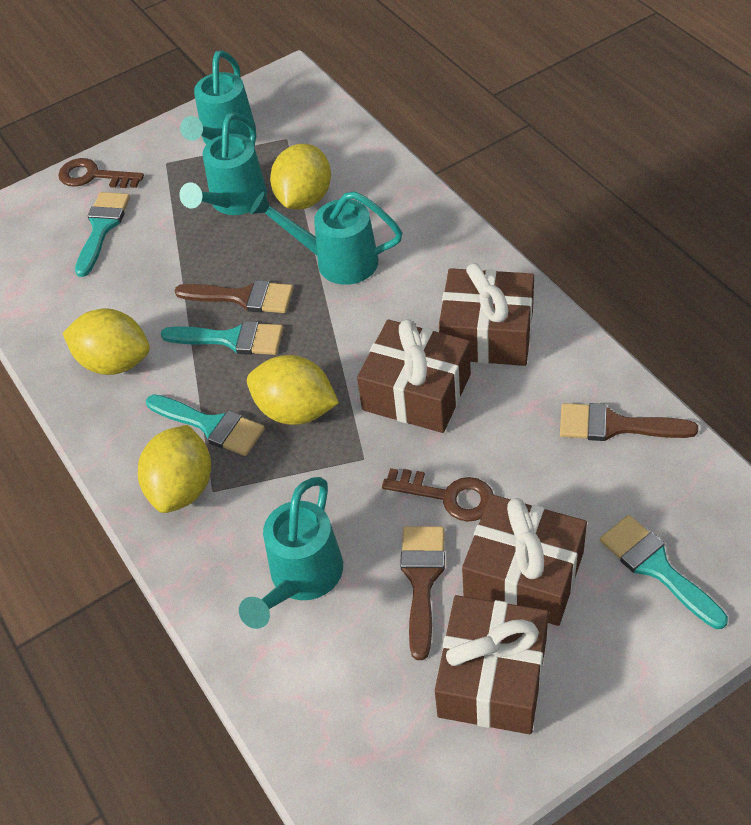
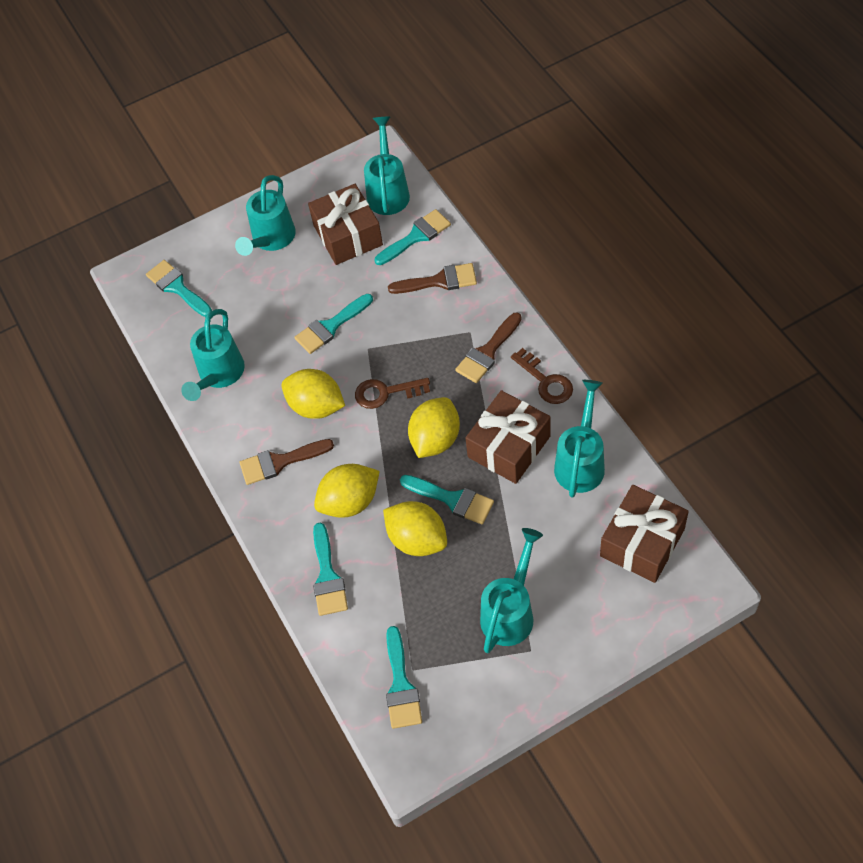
brown gift: [357,319,471,433] [435,595,548,734] [439,263,534,366] [462,494,587,626] = 4 -> [308,184,383,265] [465,390,551,484] [600,485,689,583] = 3
turquoise brush: [75,192,130,277] [146,394,265,456] [161,321,283,355] [600,515,728,629] = 4 -> [146,260,212,317] [294,294,373,354] [313,522,348,616] [375,209,451,265] [386,626,422,729] [400,475,494,525] = 6
turquoise watering can: [179,112,267,215] [180,50,256,145] [239,477,343,629] [250,191,403,285] = 4 -> [181,309,245,401] [235,175,296,256] [364,117,410,215] [480,528,543,653] [554,380,605,498] = 5

